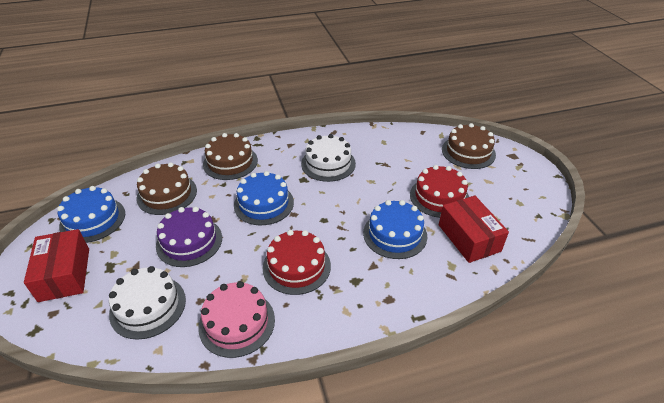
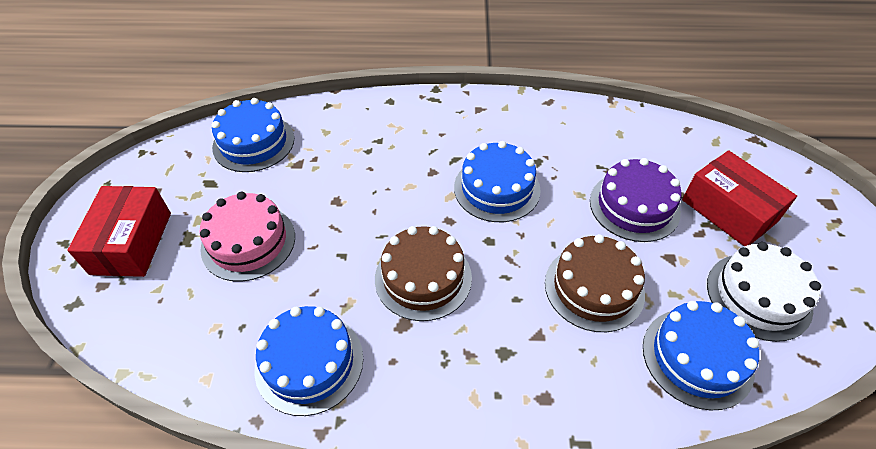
blue cake: [57,186,125,243] [234,171,294,225] [363,200,427,259] = 3 -> [212,98,294,172] [254,306,363,416] [454,141,541,222] [643,301,759,411] = 4
brown cake: [136,162,197,215] [203,133,258,180] [442,123,496,169] = 3 -> [375,226,472,321] [545,234,645,332] = 2
red cake: [263,230,331,295] [410,165,469,218] = 2 -> none = 0
white cake: [109,266,186,340] [301,134,356,182] = 2 -> [707,242,821,342] = 1

